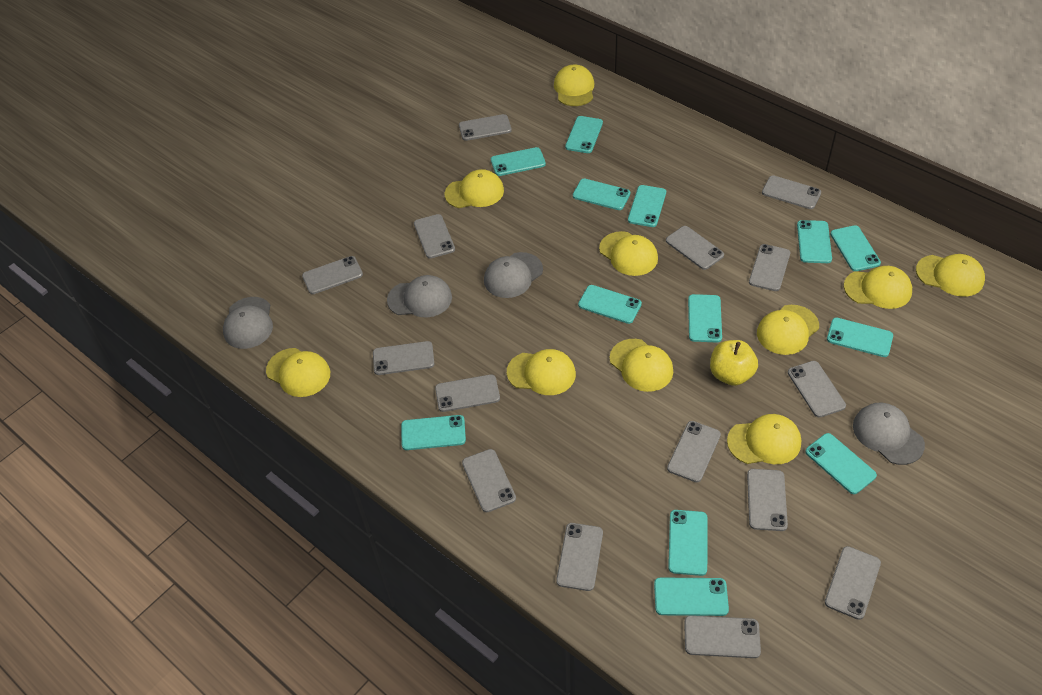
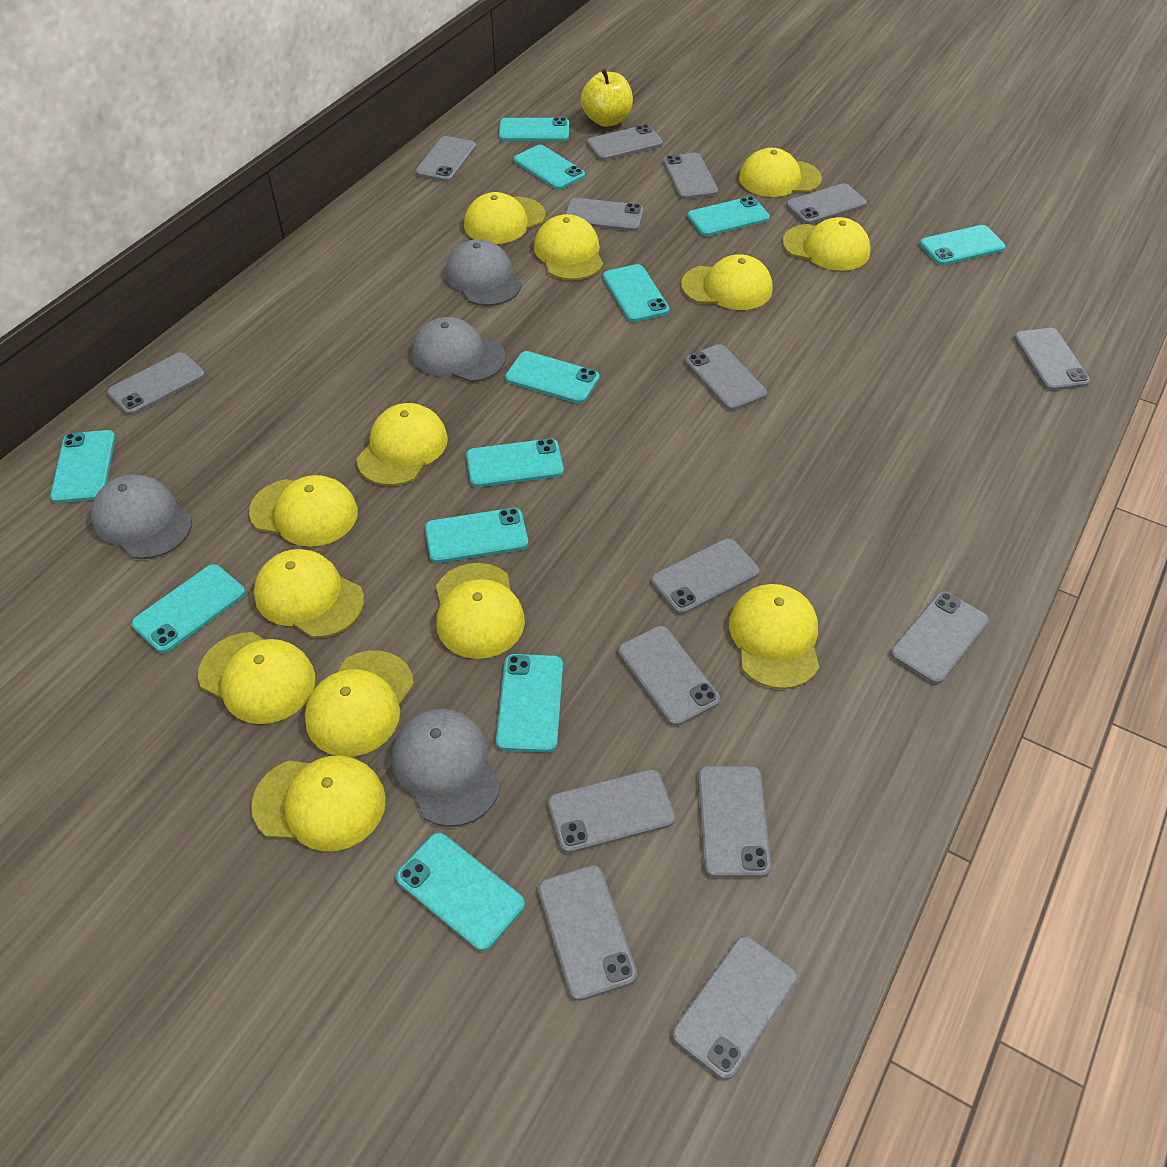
turquoise phone: [401,415,466,450] [491,147,546,176] [565,116,603,153] [573,179,630,210] [578,285,642,324] [628,185,666,227] [654,578,729,616] [668,510,708,576] [688,294,722,342] [797,220,832,263] [805,433,877,494] [827,318,893,357] [830,225,881,271] = 13 -> [50,430,115,503] [132,564,245,653] [396,833,525,951] [425,508,528,563] [466,439,564,487] [496,654,563,752] [499,117,569,141] [505,351,599,404] [514,145,585,190] [603,264,670,322] [688,196,770,236] [920,225,1006,265] = 12
yellow cap: [266,348,330,397] [444,169,504,208] [507,349,576,395] [554,65,594,106] [599,231,658,276] [610,339,673,392] [727,414,801,464] [757,305,819,355] [844,266,912,309] [916,254,985,297] = 10 -> [198,632,315,724] [249,475,358,547] [251,755,386,851] [254,549,364,638] [305,650,414,757] [356,403,448,486] [436,563,525,659] [464,192,546,244] [534,214,603,280] [681,254,773,310] [729,584,819,689] [739,148,822,197] [782,217,871,271] = 13

